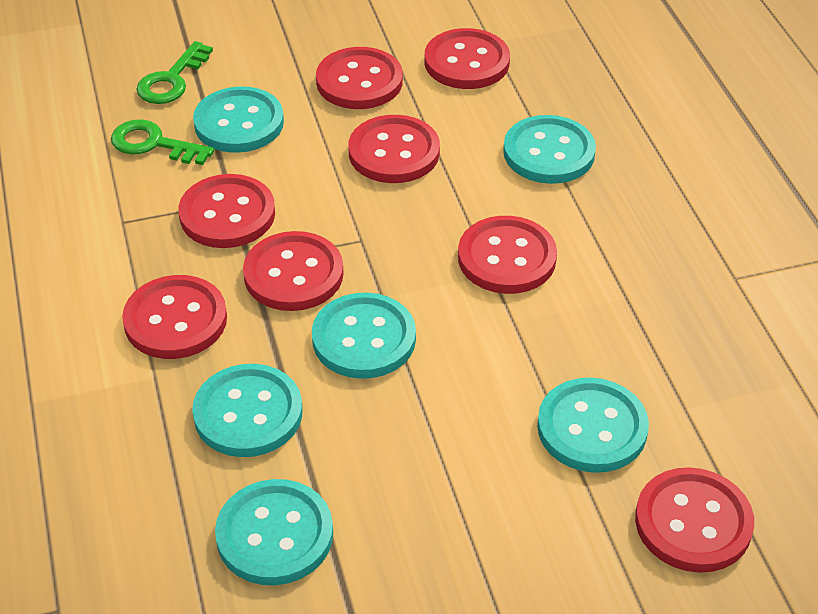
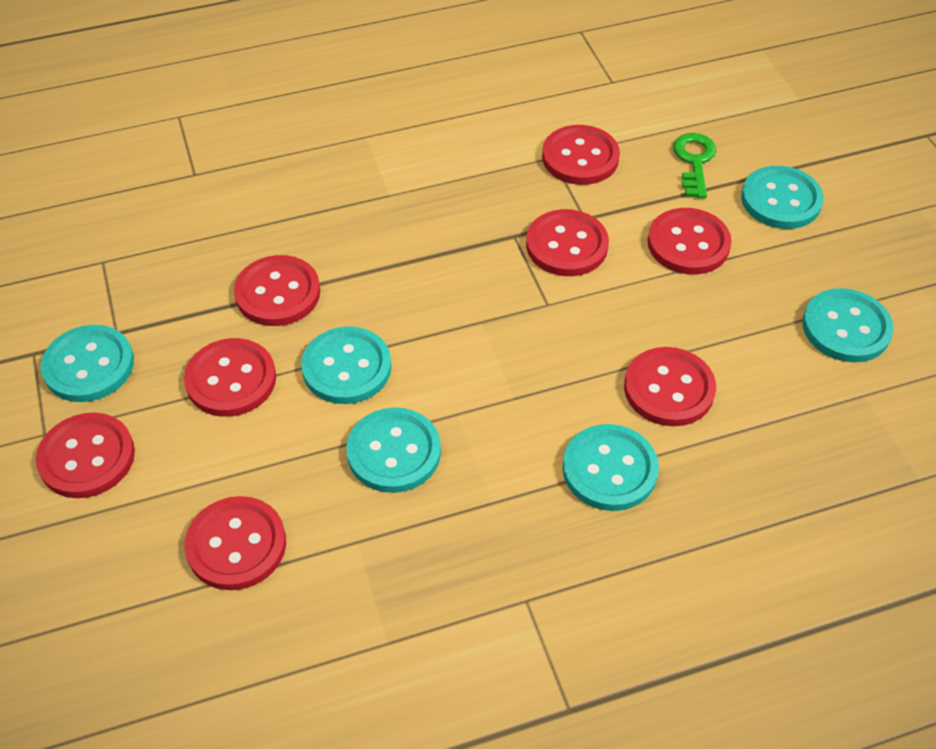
green key: [111,119,214,165] [136,41,213,104] = 2 -> [673,133,716,198] = 1

